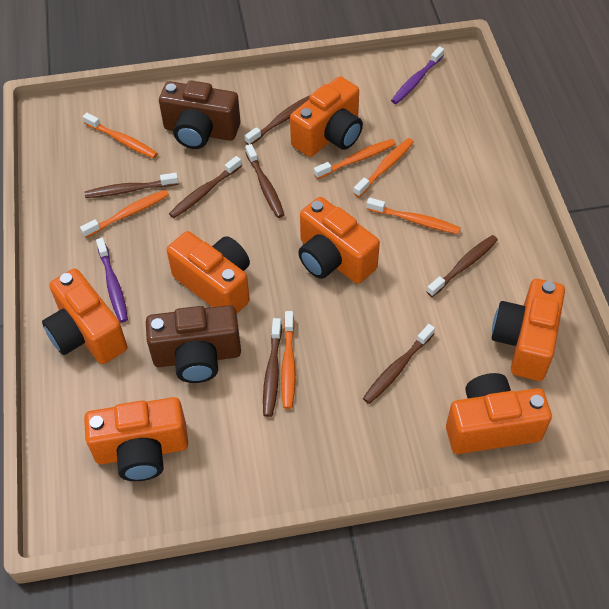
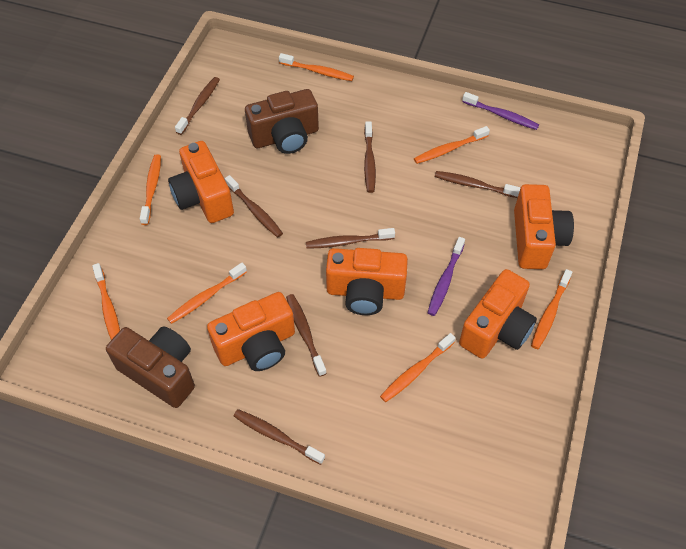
orange camera: [42,269,127,364] [84,397,188,481] [167,231,250,313] [290,76,363,157] [298,197,380,284] [446,373,552,454] [492,279,565,381] = 7 -> [168,141,234,223] [207,292,295,371] [326,248,408,315] [459,269,537,359] [514,184,574,269] = 5
orange toothbrush: [80,190,169,238] [83,113,158,159] [281,311,296,409] [314,139,396,179] [354,138,414,197] [367,198,461,234] = 6 -> [92,263,120,340] [140,154,161,225] [167,263,247,324] [279,53,354,81] [380,333,456,402] [414,126,490,164] [531,269,573,349] = 7

